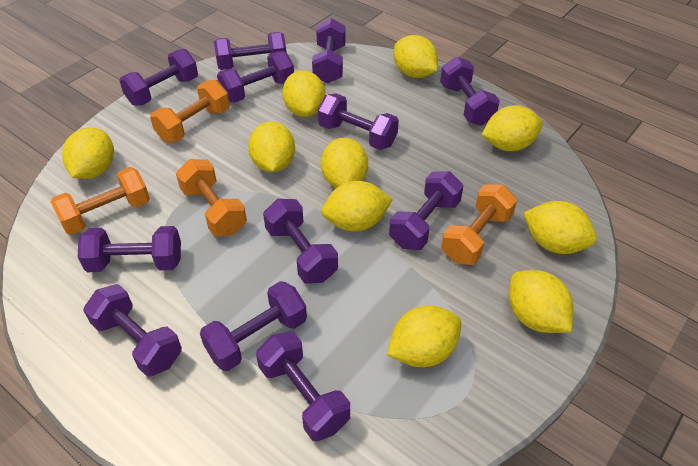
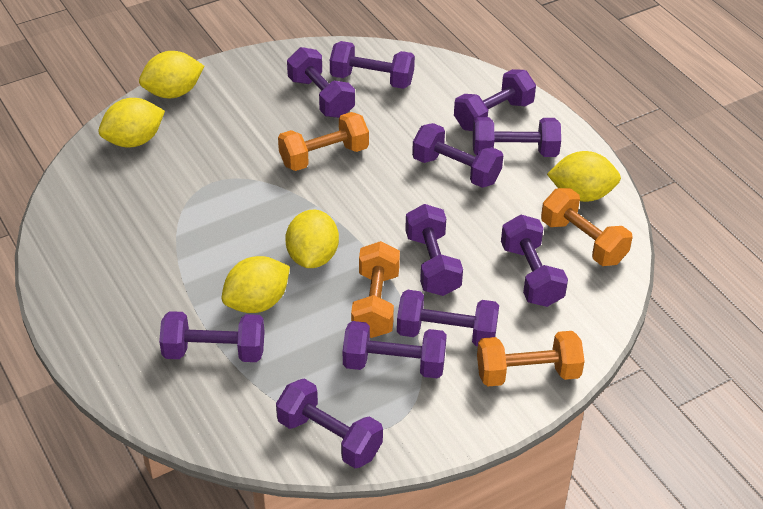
purple dumbbell: [78,226,181,272] [83,284,182,377] [119,49,198,106] [200,281,307,371] [214,32,286,70] [217,51,294,103] [256,331,350,441] [263,199,338,284] [312,18,346,83] [318,94,399,150] [389,171,463,250] [440,57,500,125] = 12 -> [159,311,265,362] [276,378,383,468] [287,47,355,118] [330,41,415,89] [343,321,447,378] [397,290,499,346] [405,204,463,296] [412,123,503,188] [454,69,536,131] [473,117,561,157] [501,215,568,307] = 11
yellow lemon: [62,128,114,179] [248,121,295,172] [282,70,326,117] [321,138,368,188] [321,181,393,232] [387,305,461,367] [394,35,438,78] [482,105,543,151] [509,270,573,333] [523,201,597,254] = 10 -> [98,98,165,147] [139,51,204,98] [222,256,290,313] [285,210,339,268] [547,151,621,202] = 5

